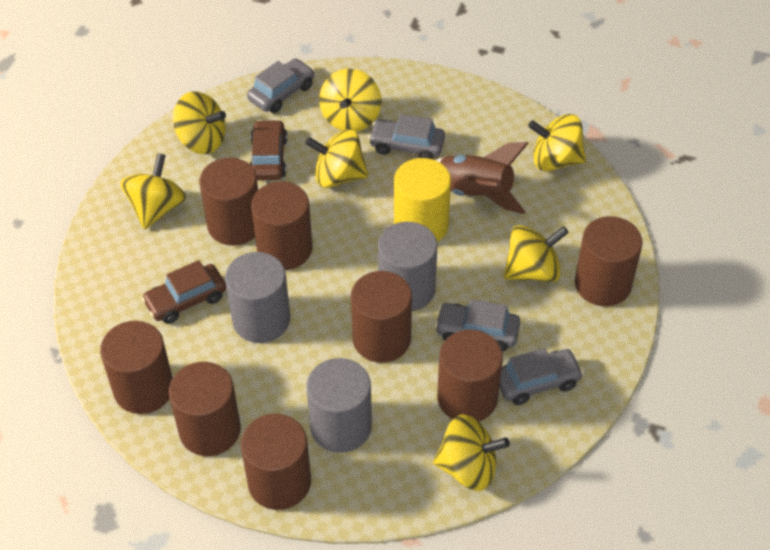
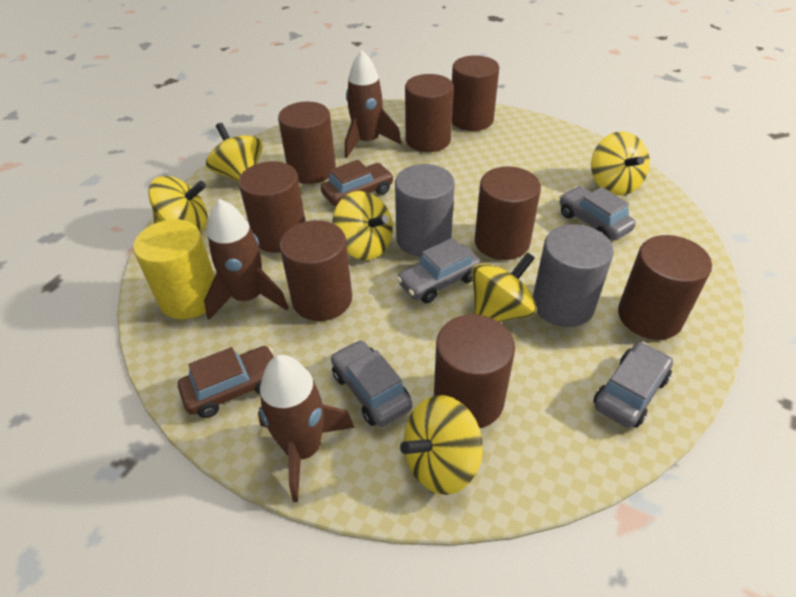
brown rocket: [435,142,528,214] = 1 -> [204,199,289,320] [258,355,355,502] [345,50,401,158] = 3
grey cylinder: [225,252,290,343] [306,358,372,453] [378,222,438,311] = 3 -> [395,164,455,257] [533,224,614,327] = 2
yellow spinning top: [120,153,186,230] [173,91,226,154] [305,129,369,188] [319,69,381,132] [433,414,510,491] [504,225,569,282] [528,114,586,171] = 7 -> [148,176,208,231] [206,123,262,182] [332,191,393,260] [400,395,483,495] [471,252,537,322] [591,131,650,196] = 6

